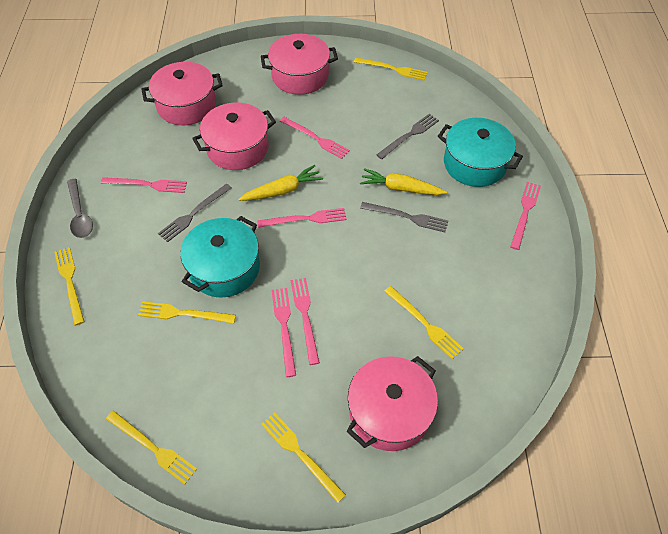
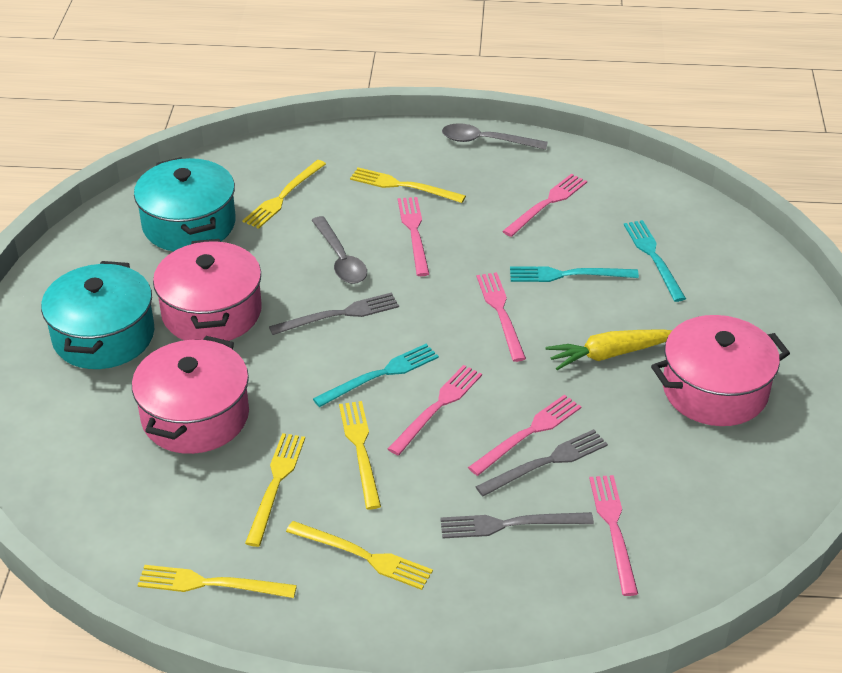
grey spoon: [67,179,93,238] = 1 -> [311,216,367,284] [442,123,548,150] = 2
pink pot: [141,62,223,125] [192,103,276,170] [261,34,338,95] [346,356,438,451] = 4 -> [132,336,249,454] [153,239,262,341] [651,315,790,426] = 3
turquoise fork: none = 0 -> [313,344,439,407] [510,266,639,282] [624,220,686,302] = 3
yellow carrot: [238,165,323,201] [360,168,447,195] = 2 -> [545,330,672,370] = 1

